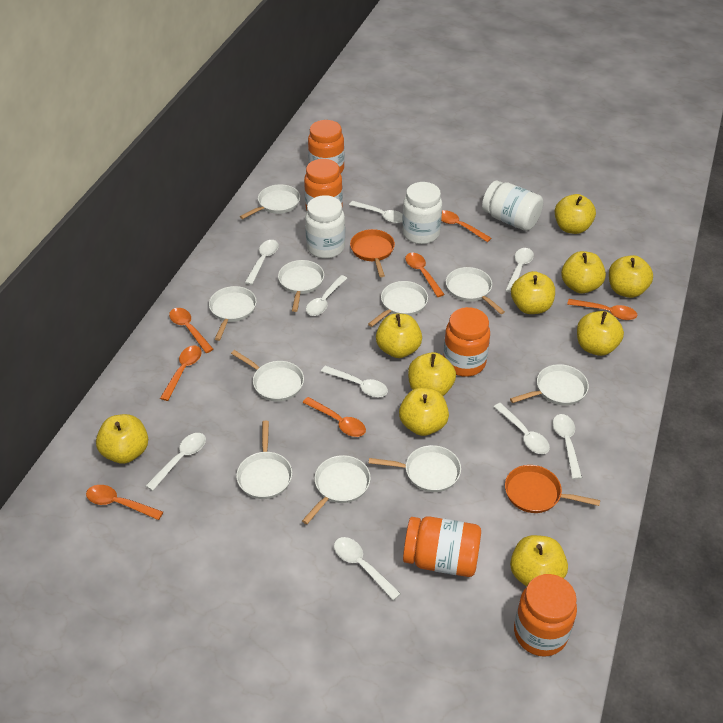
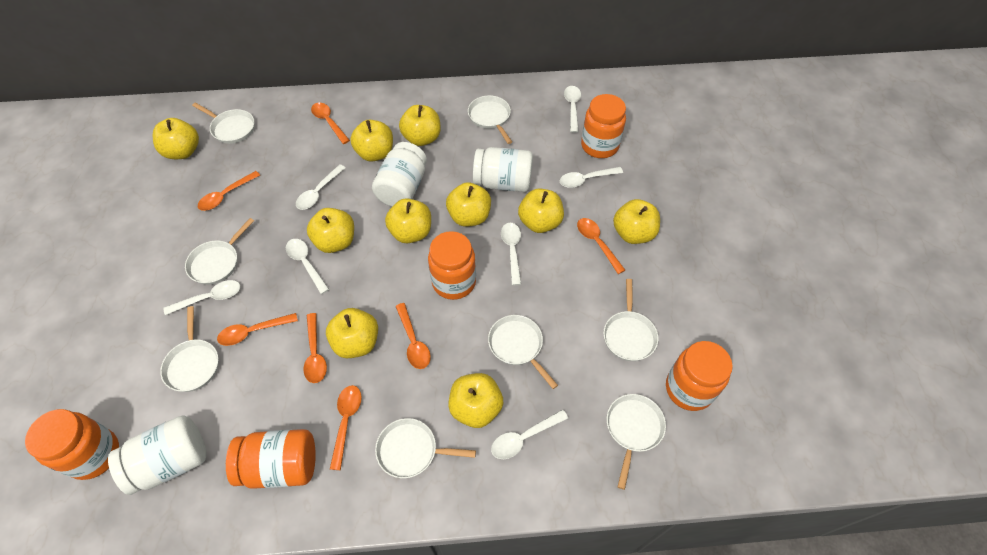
orange pan: [350,229,395,277] [505,465,600,513] = 2 -> none = 0
white pan: [209,286,256,341] [231,350,304,401] [236,421,292,499] [240,184,300,219] [278,260,324,312] [302,455,371,524] [368,281,428,327] [369,445,461,492] [446,267,505,314] [510,364,589,405] = 10 -> [160,306,219,392] [185,218,254,285] [192,103,255,144] [375,418,476,478] [468,95,512,144] [488,315,558,389] [603,279,658,361] [606,394,666,490] = 8
white spoon: [146,433,206,491] [245,240,279,285] [306,275,347,316] [321,366,388,397] [334,537,401,601] [349,201,403,223] [494,403,550,454] [505,248,534,293] [553,414,582,479] = 9 -> [163,280,240,315] [286,239,329,294] [296,164,346,210] [491,409,568,459] [501,223,521,285] [560,167,623,188] [564,86,581,133] = 7

